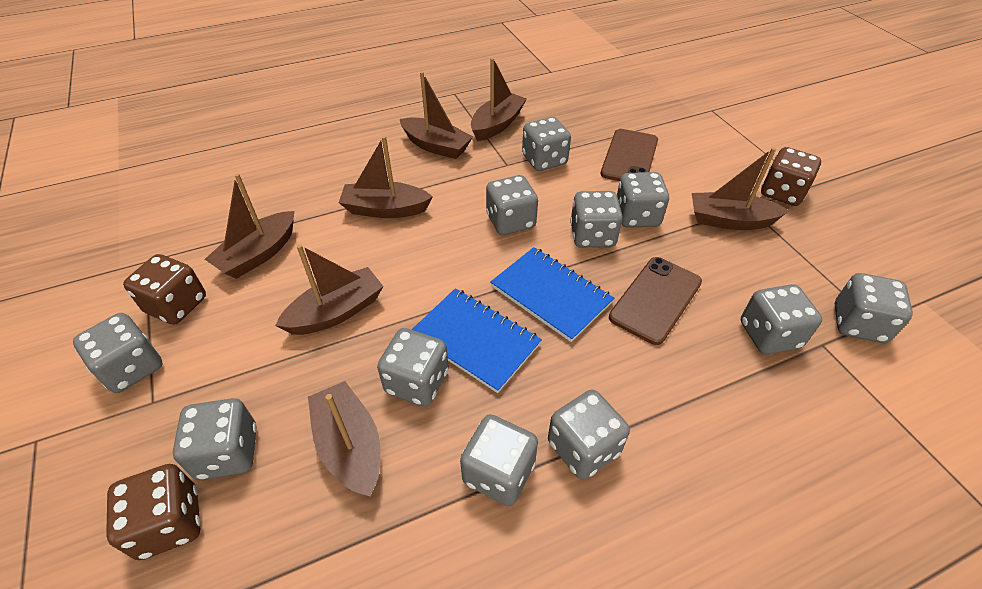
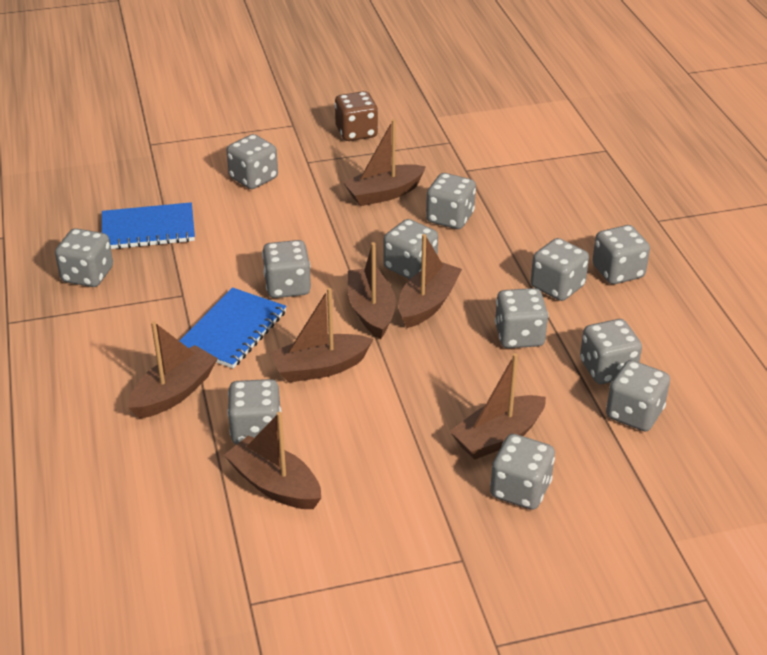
brown dice: [106,464,200,560] [123,254,206,325] [761,147,821,206] = 3 -> [335,91,378,141] = 1
brown phone: [600,129,658,181] [609,257,702,345] = 2 -> none = 0
grey dice: [73,313,163,393] [173,398,257,480] [377,328,449,406] [460,414,538,506] [486,175,538,235] [522,117,571,171] [548,389,630,480] [570,191,623,248] [617,172,669,228] [741,284,822,354] [835,273,913,343] = 11 -> [55,228,113,287] [227,134,278,189] [227,379,281,444] [262,240,311,298] [383,219,438,279] [426,173,476,229] [490,434,555,510] [495,288,549,348] [531,238,589,301] [580,319,642,384] [593,225,650,284] [606,360,670,431] = 12

